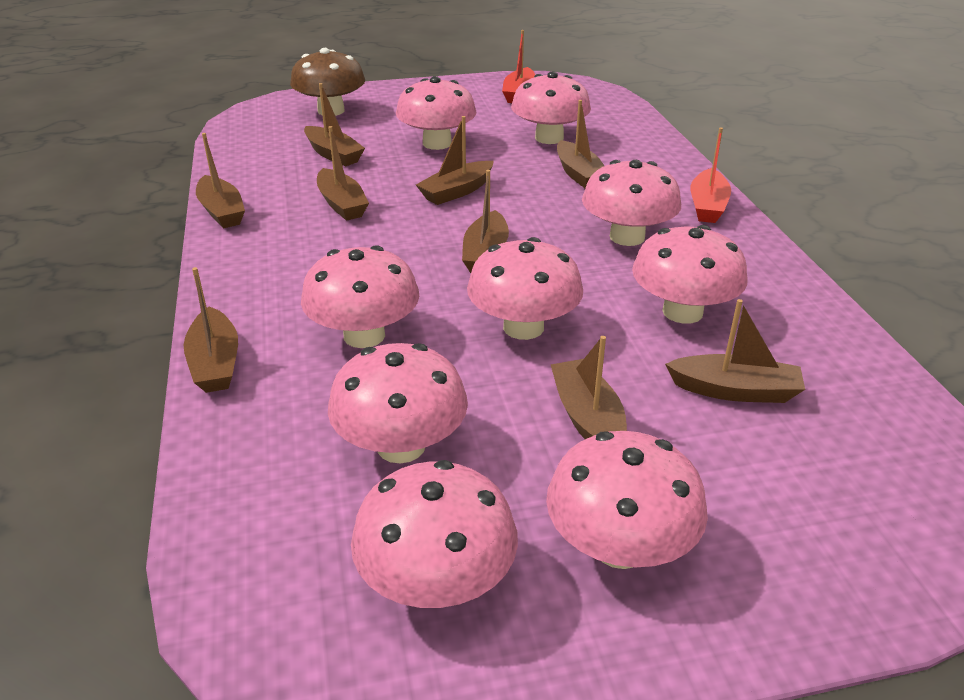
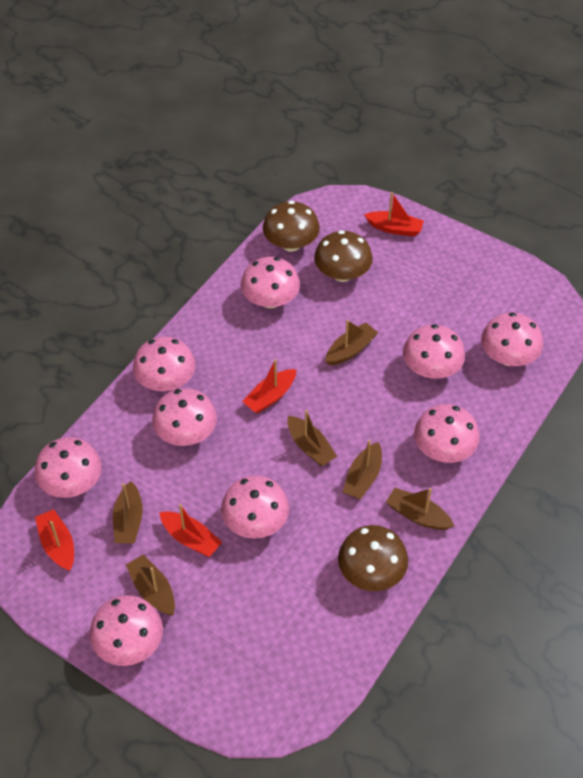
brown boat: [184,267,238,393] [196,133,245,228] [304,83,365,167] [317,126,369,221] [416,116,494,205] [462,170,509,273] [551,336,627,439] [557,100,604,188] [665,299,805,403] = 9 -> [113,481,143,543] [126,555,175,616] [287,410,337,466] [325,320,378,365] [343,440,382,499] [386,488,454,530] = 6
brown mushroom: [290,48,365,116] = 1 -> [263,201,320,252] [314,230,373,282] [338,525,408,591] = 3
red boat: [502,30,535,103] [690,127,731,223] = 2 -> [35,509,74,571] [159,504,222,557] [242,359,296,414] [364,192,424,236] = 4

